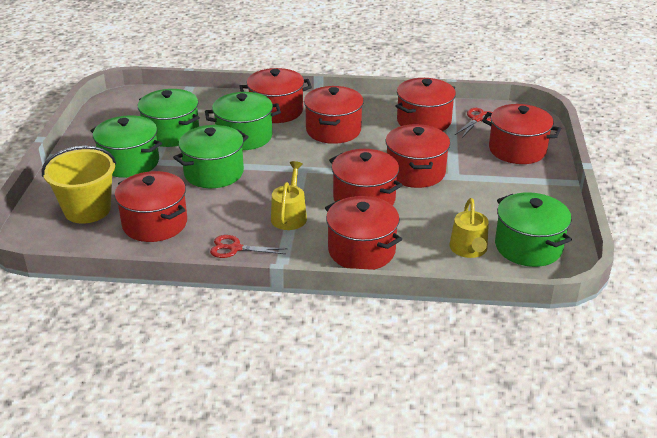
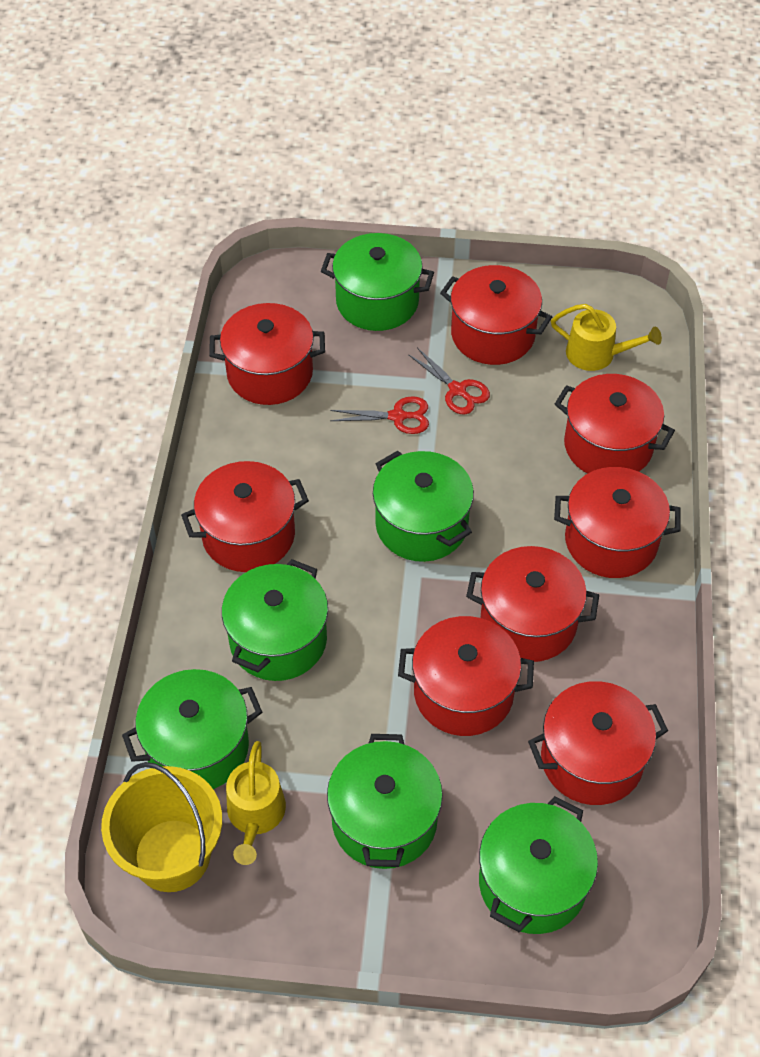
green pot: [91,115,162,178] [138,89,200,147] [173,125,249,188] [205,92,281,150] [495,192,572,267] = 5 -> [122,669,262,789] [222,559,328,681] [321,233,434,331] [327,734,443,869] [373,451,474,562] [479,796,598,934] = 6

